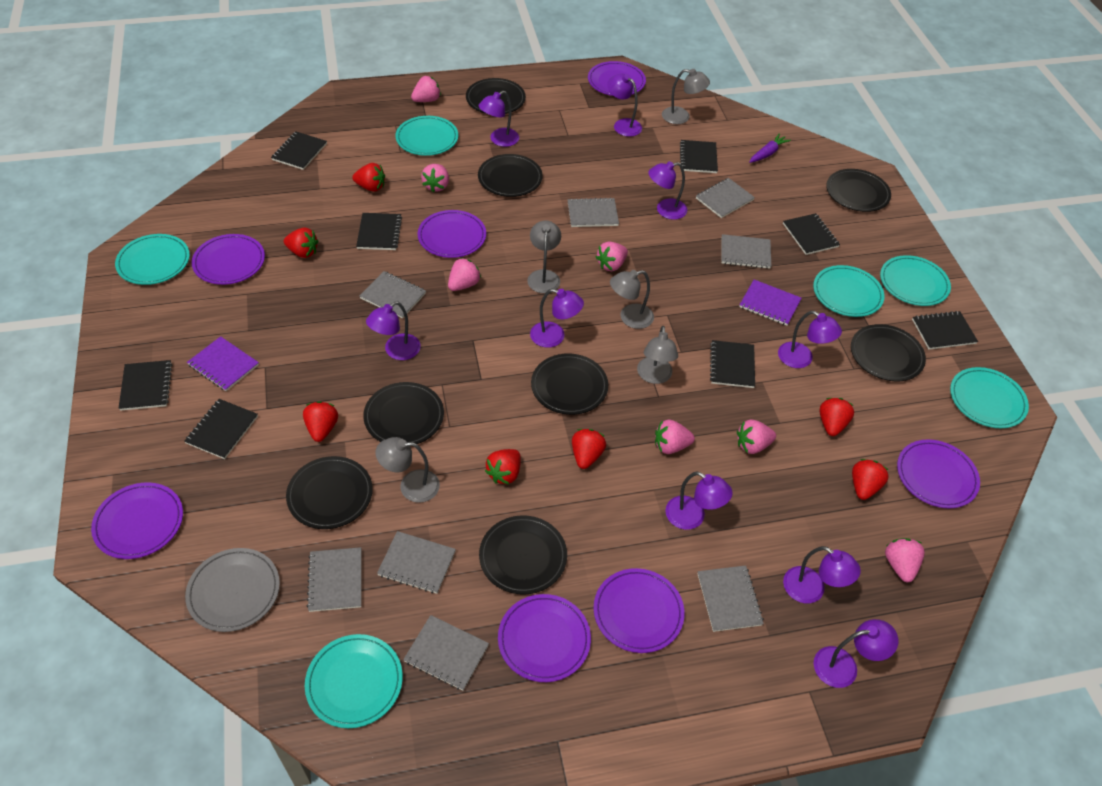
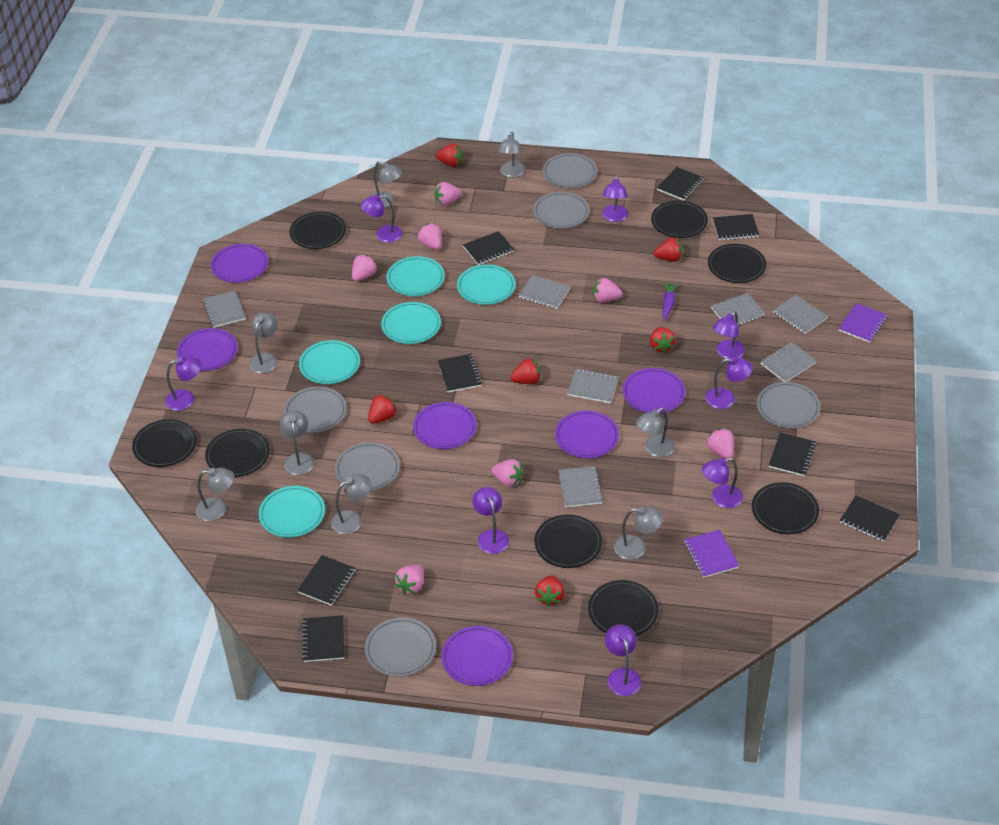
grey lamp: [376,437,440,503] [527,221,561,293] [610,270,654,329] [637,326,678,384] [662,69,710,124] = 5 -> [195,468,235,521] [249,312,278,374] [280,411,314,475] [331,474,371,535] [371,161,402,208] [498,131,525,178] [614,507,663,560] [636,408,675,457] = 8
grey notebook: [307,547,361,612] [360,271,426,319] [377,531,456,594] [403,615,489,690] [568,197,619,227] [696,178,755,218] [698,565,764,632] [721,234,771,269] = 8 -> [203,290,246,328] [519,275,571,309] [558,466,603,507] [567,369,619,403] [711,293,766,325] [761,342,817,382] [773,295,828,334] = 7
grey plate: [185,548,280,632] = 1 -> [284,387,347,433] [335,442,400,491] [365,617,436,677] [533,192,589,229] [543,153,597,188] [757,382,821,428] = 6
purple lamp: [366,301,421,360] [478,91,519,147] [530,289,584,348] [607,74,642,137] [648,161,687,220] [665,471,733,530] [778,311,842,368] [783,546,861,603] [813,619,898,688] = 9 -> [165,356,201,411] [360,194,402,243] [472,487,509,554] [602,175,628,222] [605,624,641,696] [702,458,743,508] [705,357,753,409] [713,311,745,359] = 8
purple plate: [91,482,183,559] [192,234,265,285] [417,210,486,258] [498,594,591,682] [588,61,646,96] [593,568,684,653] [897,439,980,508] = 7 -> [177,328,238,371] [211,244,268,283] [413,402,477,449] [441,626,513,686] [555,411,619,458] [623,368,685,413] = 6
red strawberry: [284,227,318,258] [303,401,338,442] [352,163,385,192] [485,449,521,484] [572,429,606,469] [820,398,854,436] [852,459,888,500] = 7 -> [368,394,397,424] [436,143,463,167] [510,358,541,384] [535,575,565,607] [650,327,676,353] [654,237,683,262] = 6
turquoise plate: [115,234,190,285] [305,634,403,728] [395,116,458,156] [813,265,885,317] [880,255,951,306] [950,367,1029,428] = 6 -> [259,486,325,538] [299,340,360,384] [381,302,441,344] [387,256,445,296] [457,264,516,305] = 5

